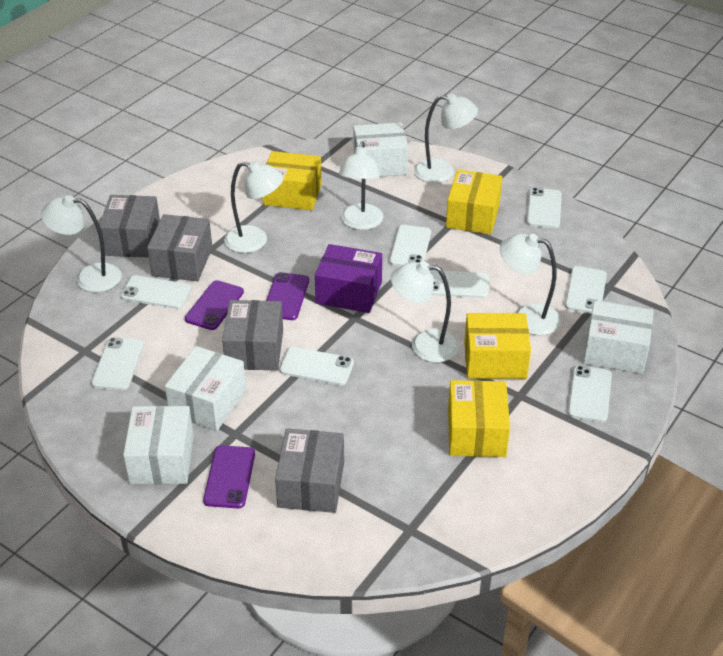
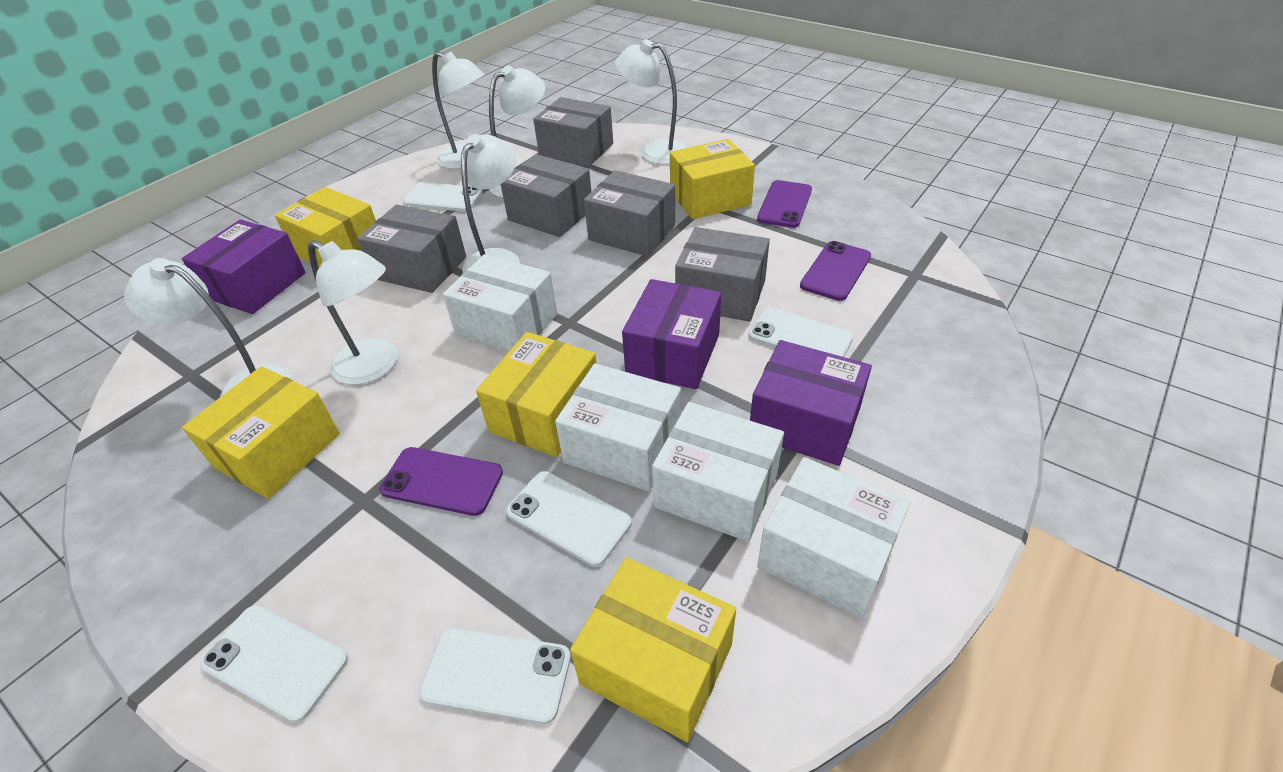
grey box: [99,195,160,258] [147,214,212,281] [222,300,283,371] [275,428,344,513] = 4 -> [357,204,466,293] [500,154,591,237] [533,97,613,167] [584,170,675,256] [675,227,770,322] = 5
purple box: [315,244,382,313] = 1 -> [182,220,306,314] [622,279,721,389] [750,340,872,466] = 3
white phone: [91,337,144,390] [121,275,192,309] [279,347,354,385] [389,225,431,266] [430,270,489,298] [527,188,562,228] [565,266,607,314] [568,365,612,422] = 8 -> [200,605,348,723] [402,182,482,212] [419,628,571,724] [506,471,632,567] [748,307,853,357] = 5
yellow box: [262,151,322,210] [446,170,502,234] [448,380,510,457] [464,313,531,379] = 4 -> [182,366,340,499] [275,187,376,267] [476,332,597,457] [570,557,736,742] [670,139,755,219] = 5

